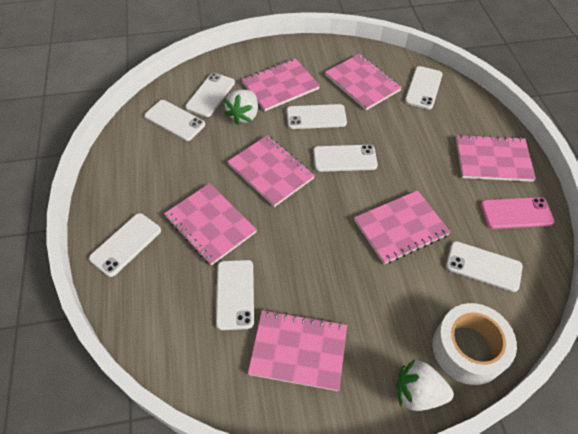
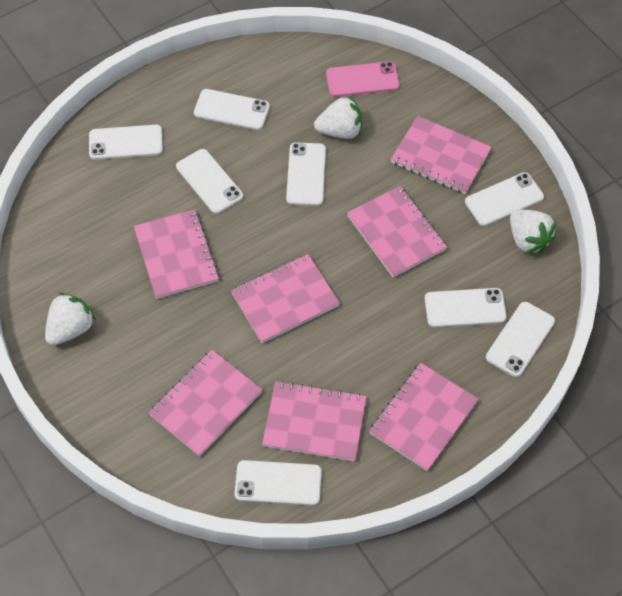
white strawberry: [224,89,258,125] [396,359,454,411] = 2 -> [45,293,96,346] [314,95,362,139] [510,209,556,254] = 3
white tape: [433,303,517,385] = 1 -> none = 0

